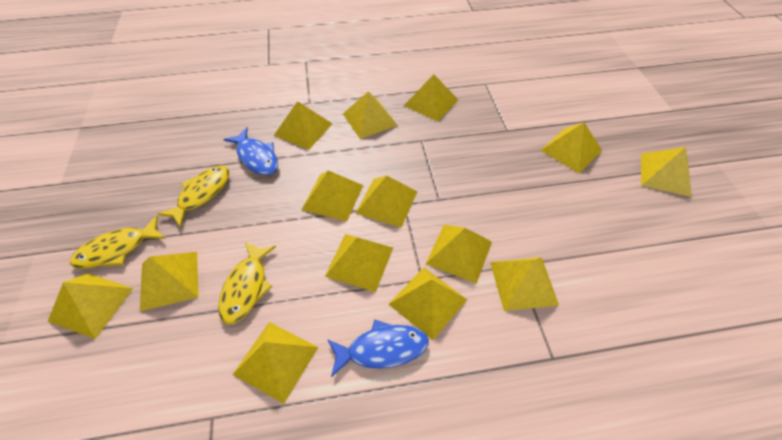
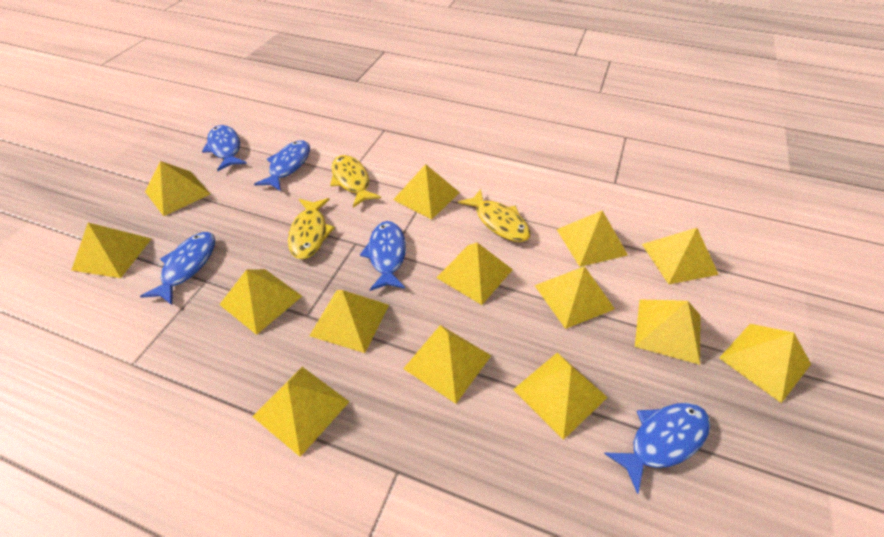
blue fish: [223,127,278,175] [327,319,429,377] = 2 -> [140,232,215,305] [202,125,247,171] [254,141,310,191] [360,221,406,291] [604,403,710,494] = 5

